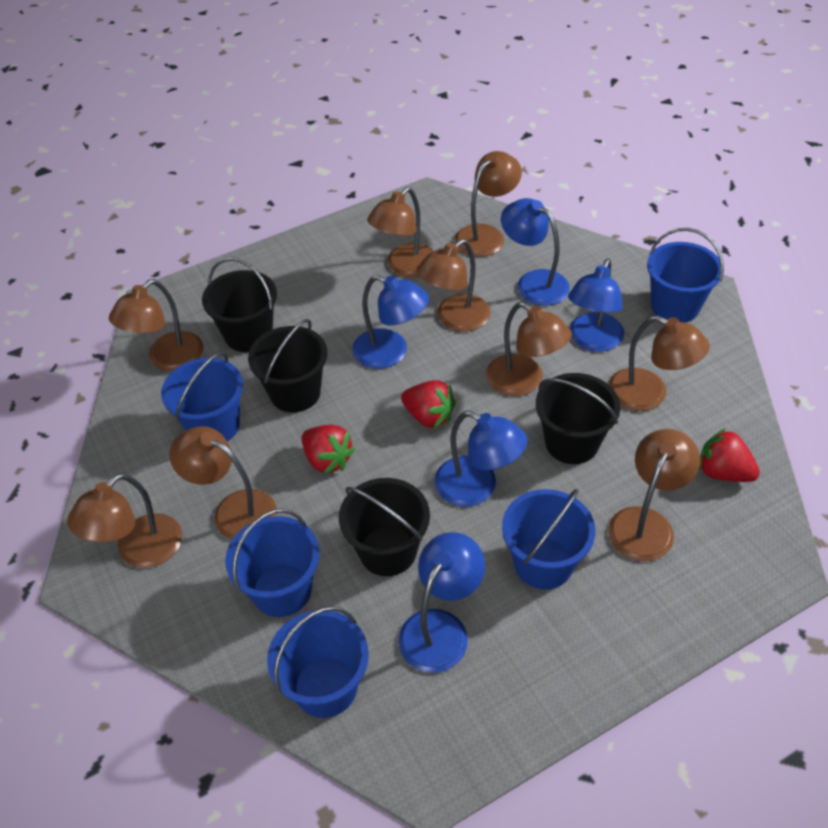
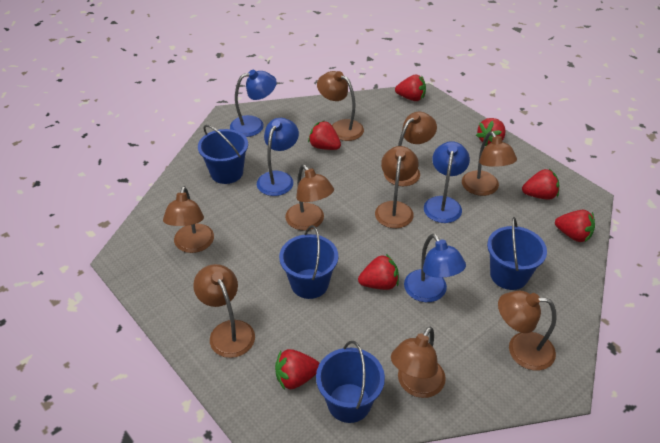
black bucket: [202,257,277,352] [248,319,328,413] [339,478,430,576] [536,373,621,464] = 4 -> none = 0
blue bucket: [161,351,243,441] [225,509,320,617] [267,606,369,718] [502,489,595,589] [647,228,724,323] = 5 -> [198,125,248,184] [279,225,338,299] [316,341,385,423] [487,217,547,290] = 4
blue lamp: [352,275,429,369] [398,532,485,673] [434,411,527,507] [501,198,570,306] [568,258,624,352] = 5 -> [230,70,277,137] [257,118,299,196] [404,234,466,302] [424,141,470,223] = 4
red strawberry: [302,425,355,475] [401,380,456,429] [699,428,760,482] = 3 -> [275,349,320,390] [308,121,341,150] [358,254,399,290] [395,74,426,101] [476,118,506,146] [522,169,559,200] [555,210,595,242] = 7

